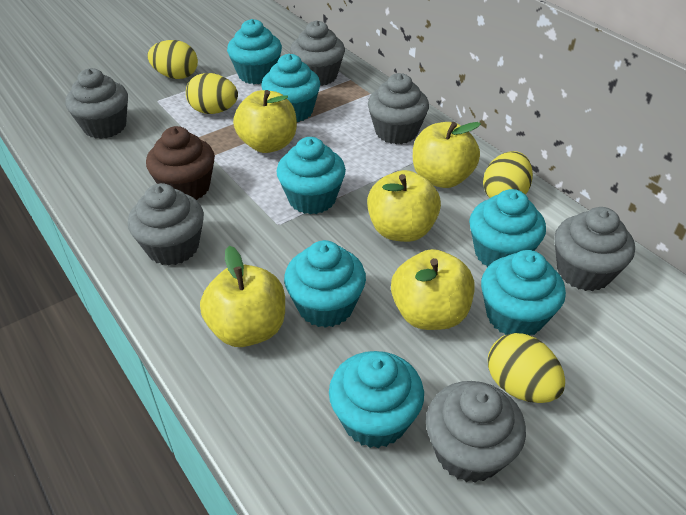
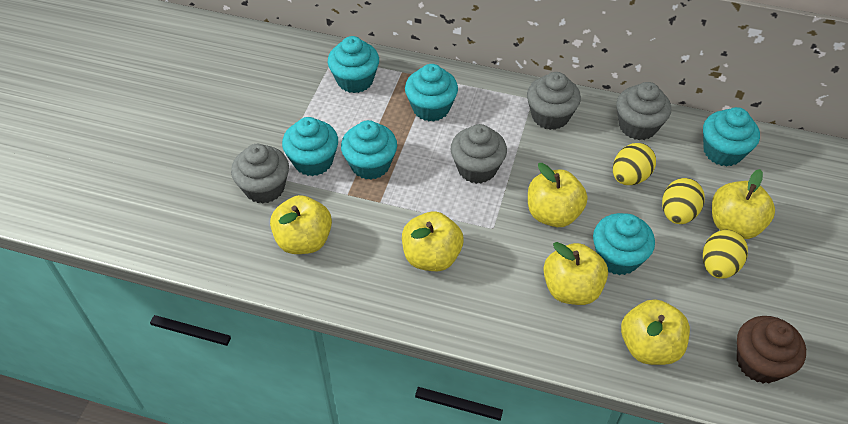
grey cupcake: [66,68,128,139] [128,183,204,266] [290,20,345,86] [368,73,429,144] [426,381,526,483] [555,207,635,291] = 6 -> [231,144,289,204] [451,124,507,184] [527,72,581,130] [616,82,671,140] = 4
turquoise cupcake: [227,19,282,84] [262,54,320,122] [276,137,346,214] [284,240,366,328] [329,351,424,448] [469,189,546,267] [481,250,566,335] = 7 -> [282,117,338,176] [327,36,379,93] [341,120,397,180] [405,64,458,122] [593,213,655,275] [703,107,760,166] = 6
yellow apple: [200,246,285,347] [233,90,297,153] [367,170,441,242] [391,249,474,330] [413,122,481,188] = 5 -> [270,195,332,254] [402,211,464,271] [528,163,587,227] [543,242,608,305] [621,299,690,365] [712,169,775,239] = 6
yellow egg: [147,40,198,79] [186,73,238,114] [483,151,533,198] [488,333,565,403] = 4 -> [613,143,656,185] [662,178,705,224] [703,230,748,279] = 3

